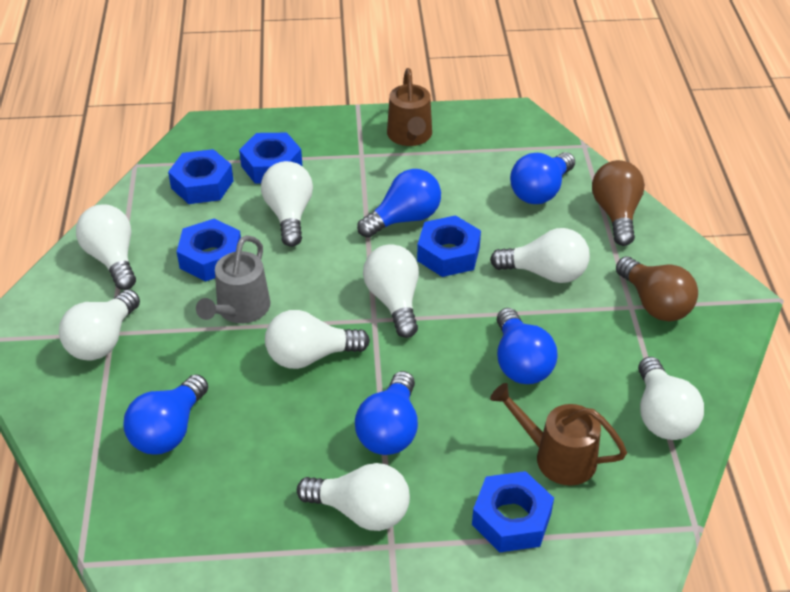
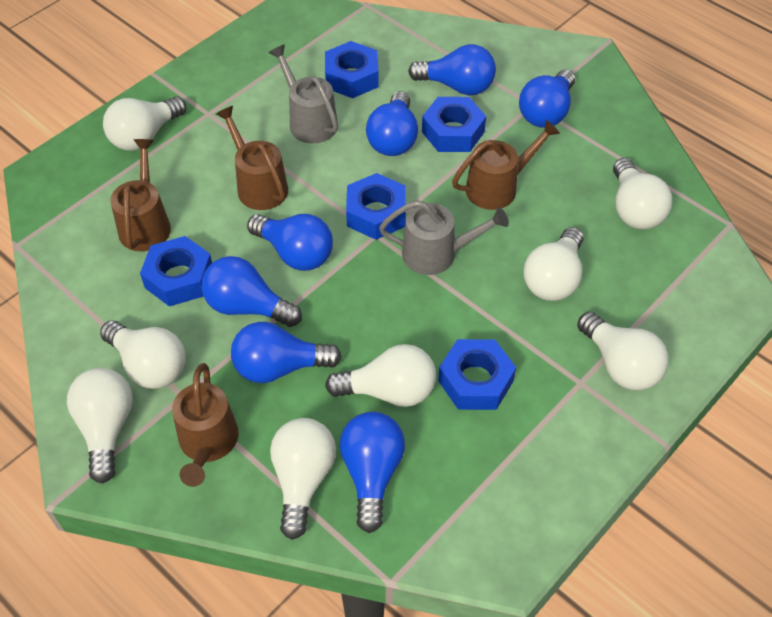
blue light bulb: [123,374,208,455] [355,371,418,455] [357,169,441,238] [497,308,557,384] [510,152,575,204] = 5 -> [201,256,302,327] [231,322,342,383] [247,214,333,271] [339,412,405,533] [366,91,418,156] [408,44,496,95] [519,70,575,128] = 7
brown light bulb: [592,160,645,246] [616,256,698,321] = 2 -> none = 0
brown watering can: [387,68,432,146] [490,383,627,486] = 2 -> [110,139,171,252] [172,363,239,487] [216,106,288,210] [452,119,560,210] = 4
grey watering can: [196,235,271,323] = 1 -> [268,44,338,143] [379,200,509,275] = 2

